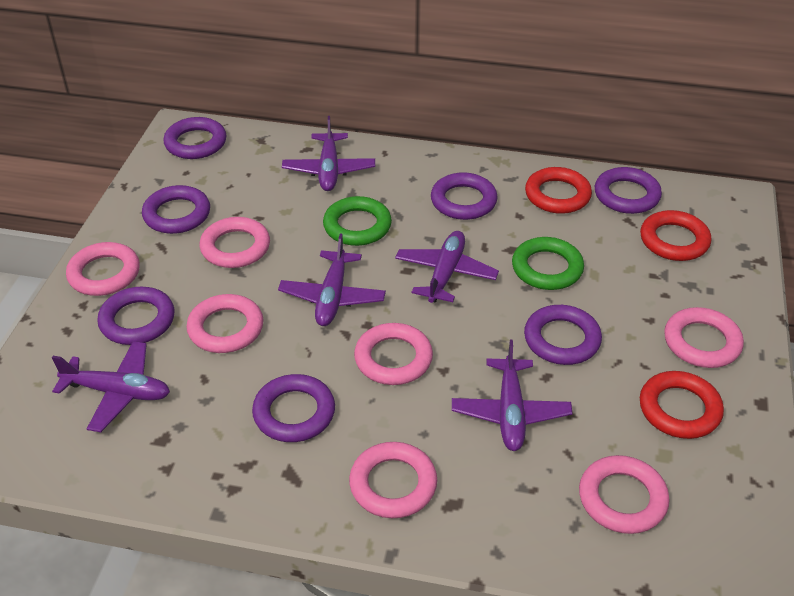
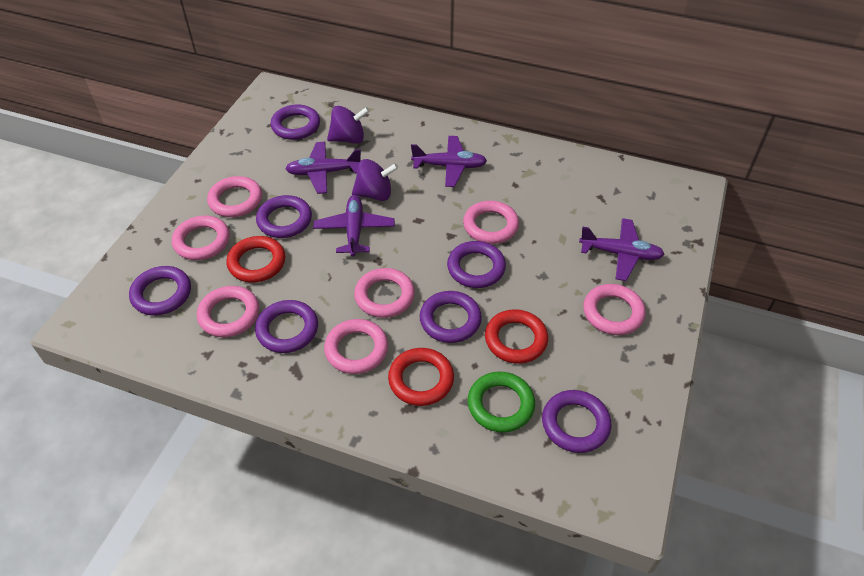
green ring: [323,196,392,246] [512,237,584,290] = 2 -> [468,372,535,433] = 1
purple plane: [52,341,170,432] [278,234,386,326] [282,116,375,191] [395,231,499,303] [452,340,572,451] = 5 -> [285,142,361,194] [313,195,395,256] [411,136,487,187] [579,218,665,281] = 4
purple spinning top: none = 0 -> [327,106,369,144] [352,159,398,201] = 2

